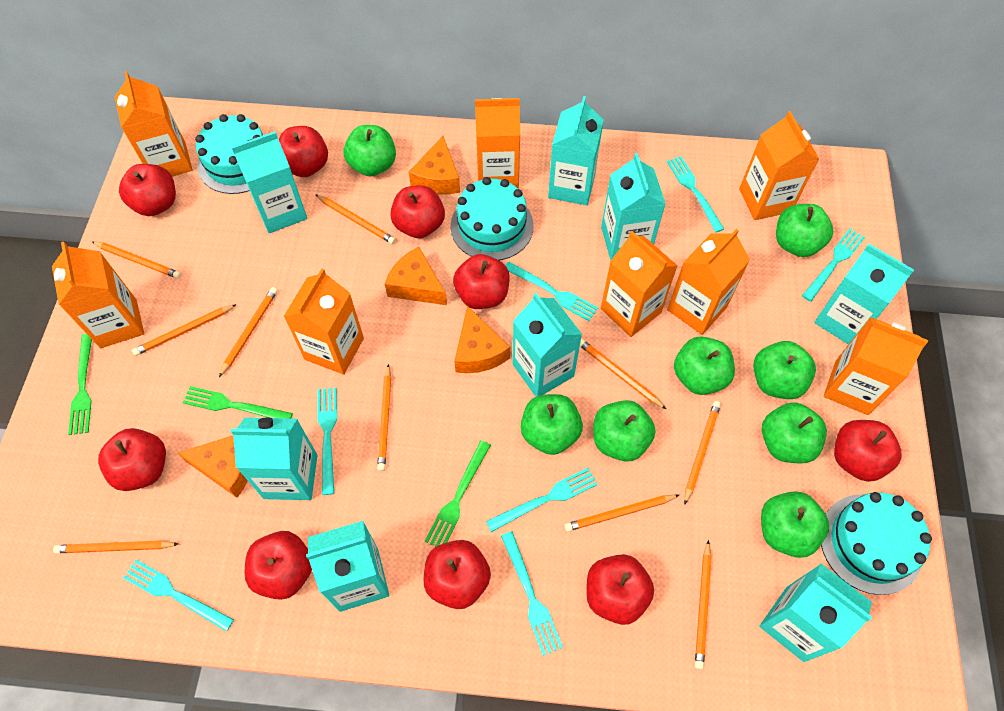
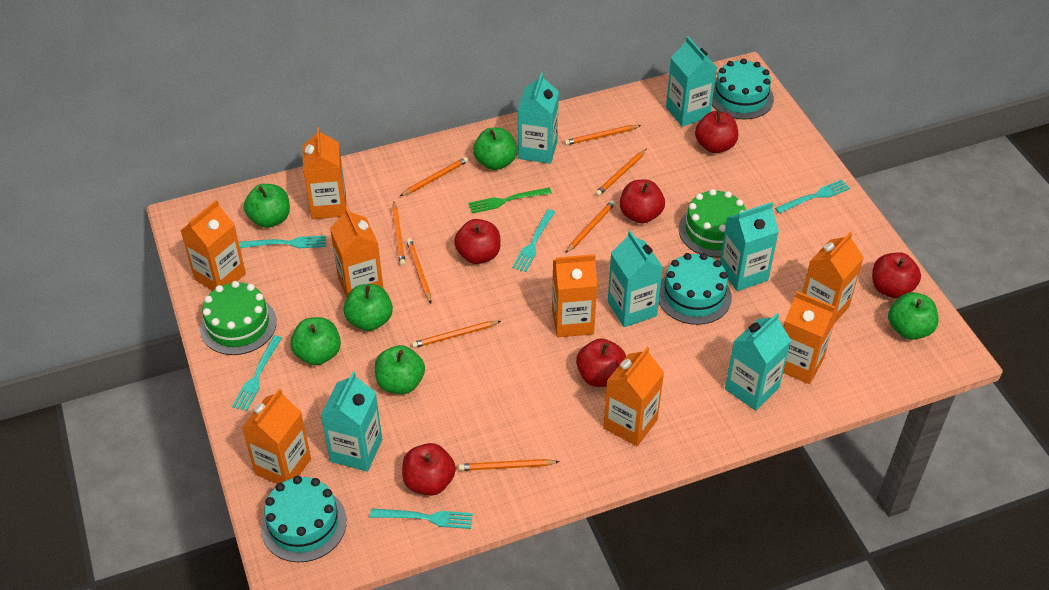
green apple: [343,125,396,176] [521,394,583,455] [593,400,656,462] [674,336,735,395] [753,341,816,399] [761,491,829,558] [762,402,827,464] [776,204,833,257] = 8 -> [244,184,290,228] [290,317,341,365] [344,284,393,331] [375,345,425,394] [473,128,517,170] [888,292,939,340] = 6
green cake: none = 0 -> [200,281,277,355] [679,189,746,258] = 2
green fork: [68,334,92,435] [182,386,293,418] [425,440,491,547] = 3 -> [468,188,552,213] = 1
orange cheese: [178,436,248,498] [385,247,447,305] [409,136,460,195] [454,306,510,373] = 4 -> none = 0
orange pencil: [53,540,178,553] [92,241,181,279] [132,304,237,356] [219,287,278,377] [315,194,396,244] [377,364,391,471] [565,495,679,531] [580,339,666,409] [684,401,721,505] [695,540,712,669] = 10 -> [392,202,406,266] [400,157,468,196] [406,238,431,303] [412,321,501,348] [459,459,560,471] [564,125,641,145] [565,200,615,253] [595,149,647,196] = 8
red apple: [98,428,166,491] [119,164,176,216] [245,531,312,600] [279,126,328,177] [390,185,445,238] [424,540,491,609] [453,254,510,309] [586,554,654,625] [834,420,902,482] = 9 -> [402,443,456,496] [454,219,500,264] [576,338,626,387] [620,180,665,224] [695,111,738,153] [872,252,921,298] = 6
turquoise carton: [231,131,307,233] [231,417,317,500] [306,521,389,612] [512,293,582,397] [548,96,604,205] [601,153,666,260] [759,564,872,662] [814,244,914,344] = 8 -> [321,372,382,472] [518,73,559,164] [608,230,663,327] [666,36,717,127] [720,202,779,291] [725,313,791,411] = 6
turquoise fork: [123,560,234,632] [317,388,337,495] [486,468,598,532] [501,531,563,656] [505,261,598,321] [667,156,724,232] [802,228,865,302] = 7 -> [232,335,282,411] [239,235,326,248] [370,509,473,529] [512,209,555,272] [775,180,850,214] = 5

